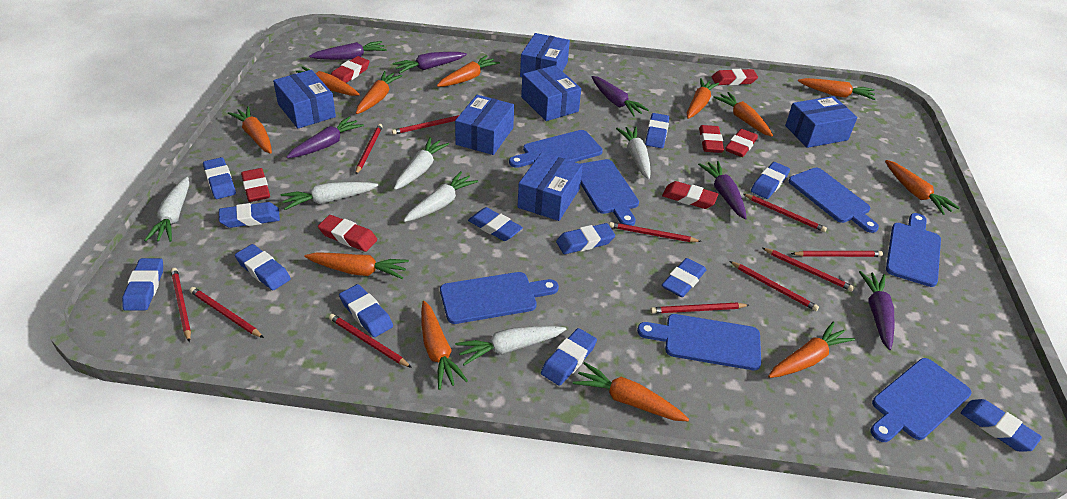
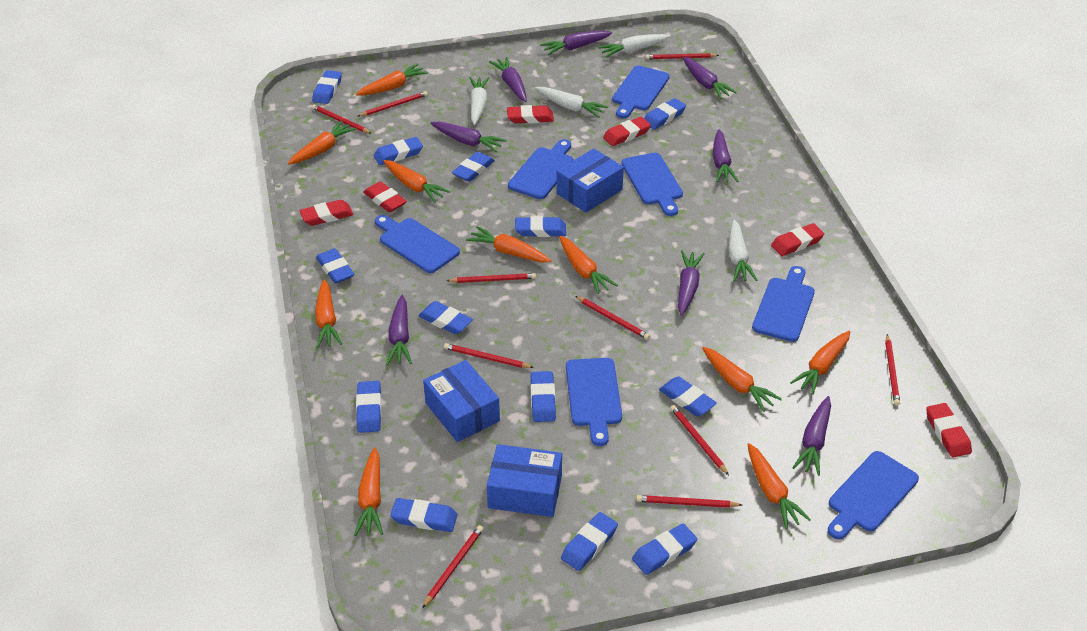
blue box: [273,70,336,128] [455,95,514,155] [517,152,583,221] [520,33,570,77] [521,65,581,121] [785,96,857,148] = 6 -> [423,360,500,442] [487,444,562,517] [556,148,624,213] = 3
blue eraser: [122,258,163,311] [203,157,236,199] [219,202,280,228] [235,244,291,290] [339,284,393,337] [468,207,523,241] [541,328,597,386] [556,223,615,254] [645,113,669,148] [662,258,706,297] [751,162,790,199] [961,399,1042,451] = 12 -> [312,70,342,104] [316,248,355,283] [356,381,382,433] [373,137,423,165] [390,498,457,532] [418,301,473,334] [452,152,495,182] [515,216,566,237] [531,371,556,422] [561,512,618,571] [632,523,697,575] [644,98,686,130] [659,377,717,416] = 13
orange carrot: [228,106,272,154] [289,66,360,96] [304,252,409,279] [356,71,403,114] [421,301,468,390] [437,55,500,87] [573,362,689,421] [687,78,719,119] [713,92,773,136] [768,322,855,378] [798,78,875,100] [885,160,960,215] = 12 -> [288,121,356,165] [315,279,342,348] [354,448,383,536] [356,63,428,96] [383,160,450,202] [466,226,551,262] [559,236,618,294] [702,347,782,412] [747,443,811,529] [790,331,850,395] = 10
purple carrot: [286,116,364,158] [309,41,387,60] [392,52,467,74] [592,76,649,117] [698,161,747,220] [859,271,895,350] = 6 -> [386,295,412,365] [431,121,506,152] [489,57,527,102] [540,31,612,55] [678,250,705,316] [683,57,737,99] [713,129,738,182] [792,396,831,476] = 8
red eraser: [241,168,270,202] [318,215,377,252] [331,56,370,83] [662,181,718,209] [699,125,724,153] [712,69,758,85] [725,129,758,157] = 7 -> [299,200,354,226] [363,182,407,212] [507,105,554,123] [603,117,651,146] [771,223,824,256] [926,403,972,457] = 6
red pencil: [171,268,191,342] [189,287,264,338] [329,314,412,368] [355,124,383,174] [392,115,459,135] [609,222,702,242] [650,303,749,314] [729,261,819,311] [743,194,827,232] [762,248,854,291] [791,251,883,257] = 11 -> [312,104,372,134] [358,91,428,116] [422,525,484,608] [444,343,534,368] [447,273,536,283] [575,296,650,340] [636,495,742,508] [646,53,719,59] [671,405,729,475] [885,334,900,406] = 10
white carrot: [144,177,189,242] [281,182,378,210] [394,137,449,190] [403,171,478,222] [455,326,566,366] [616,126,651,179] = 6 -> [470,77,489,125] [535,87,609,118] [598,34,670,58] [728,220,757,282] = 4

